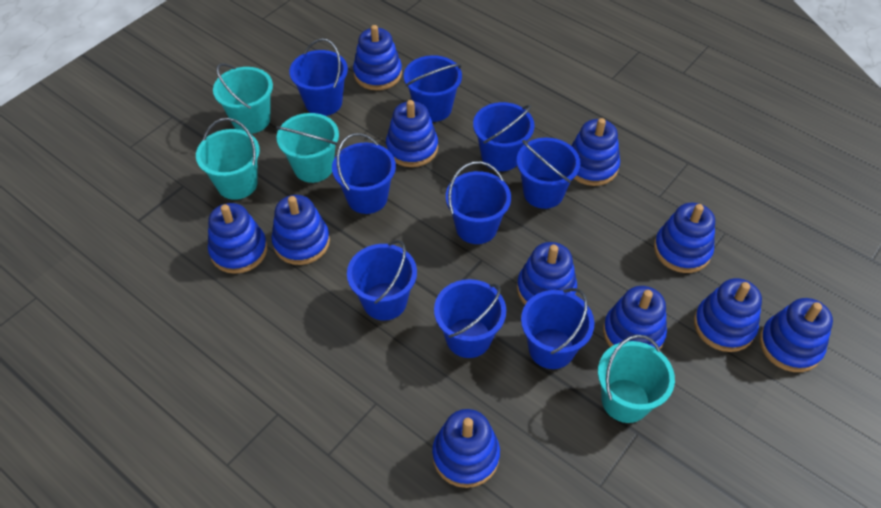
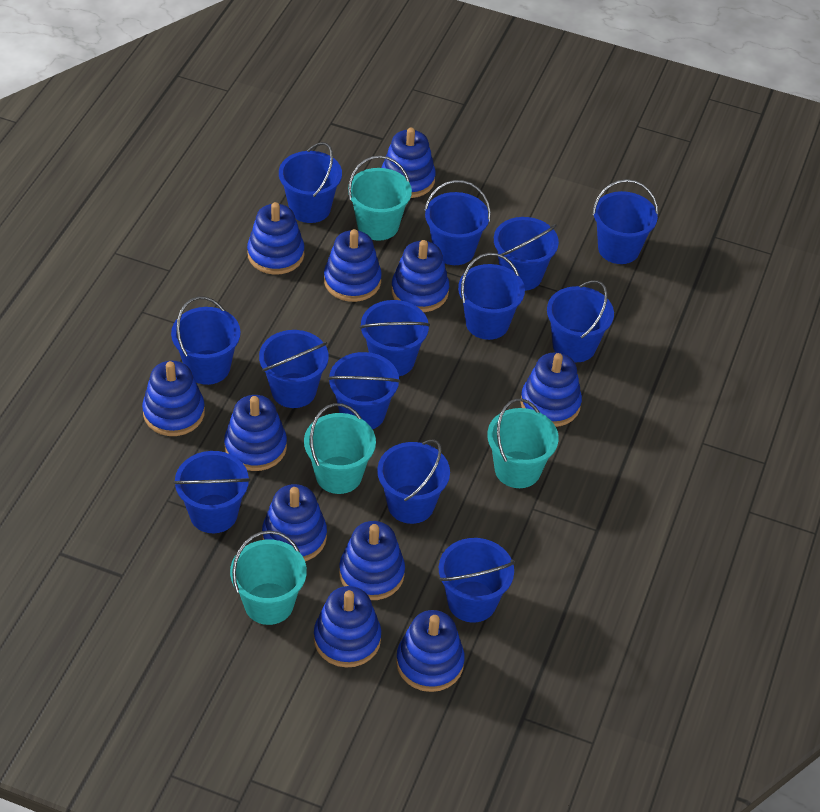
blue bucket: [289,38,348,116] [332,133,396,214] [347,240,417,321] [404,55,462,122] [434,279,506,358] [446,161,511,244] [473,102,535,171] [517,138,580,209] [521,288,594,369] = 9 -> [171,297,241,385] [173,451,250,533] [259,330,329,408] [279,142,342,223] [328,352,400,429] [359,300,430,376] [377,439,450,524] [424,180,491,265] [439,538,515,623] [458,253,525,340] [494,217,559,291] [547,280,614,362] [592,179,658,264] = 13

